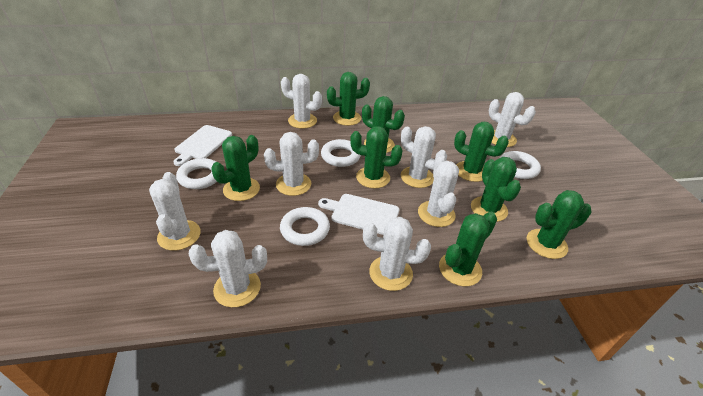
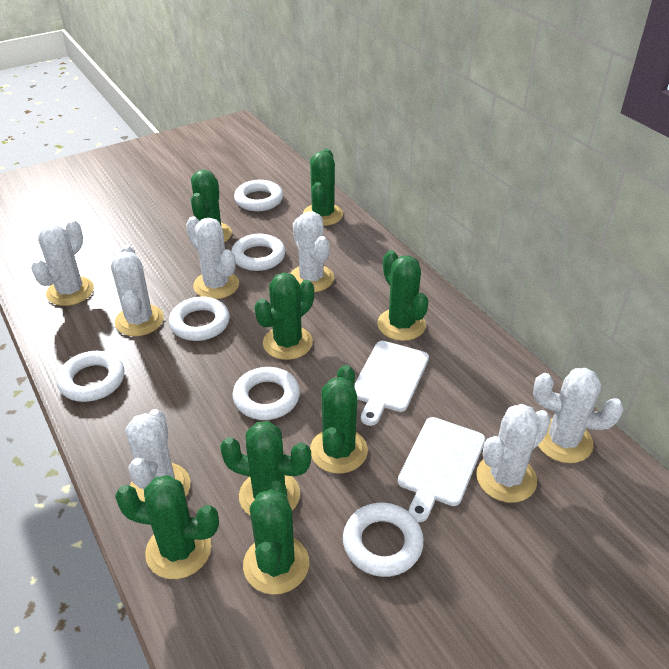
white cactus: [149,172,201,251] [189,230,267,307] [264,132,319,196] [281,74,322,129] [363,217,431,291] [401,126,447,188] [418,155,459,227] [489,92,536,147] = 8 -> [31,219,94,306] [111,245,164,336] [126,409,190,502] [186,216,239,299] [290,211,334,292] [476,404,551,503] [533,368,623,463] = 7
white ring: [176,158,217,189] [280,207,330,246] [321,139,361,167] [500,151,541,179] = 4 -> [57,351,124,402] [169,297,230,341] [231,234,285,271] [232,367,300,420] [234,180,283,211] [343,503,424,577] = 6

